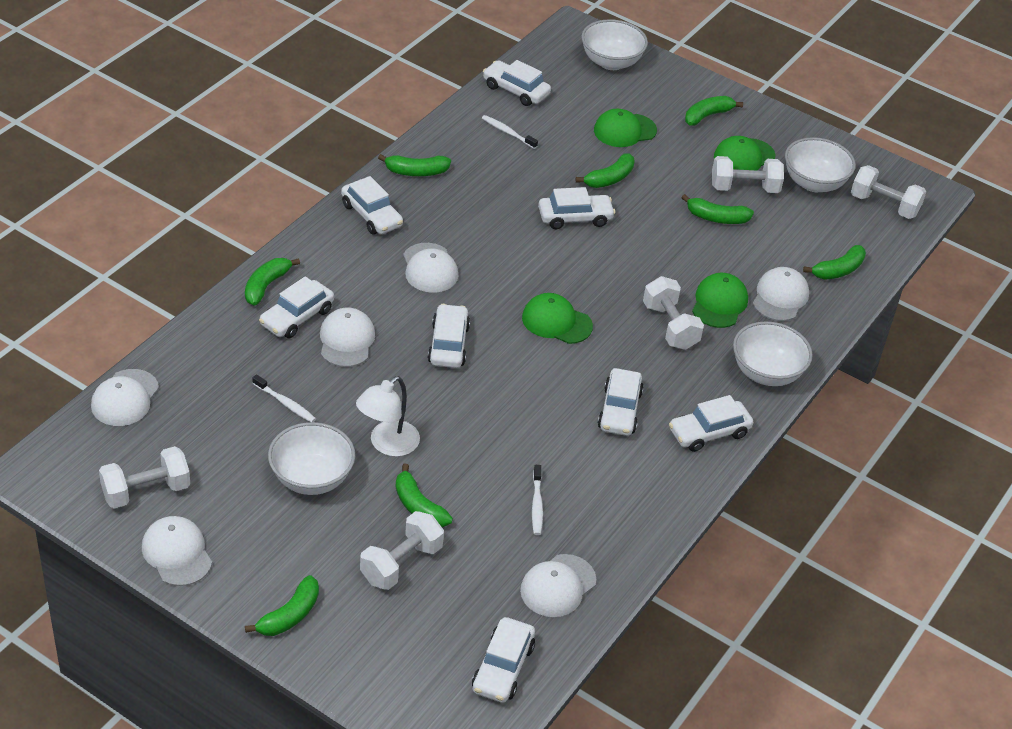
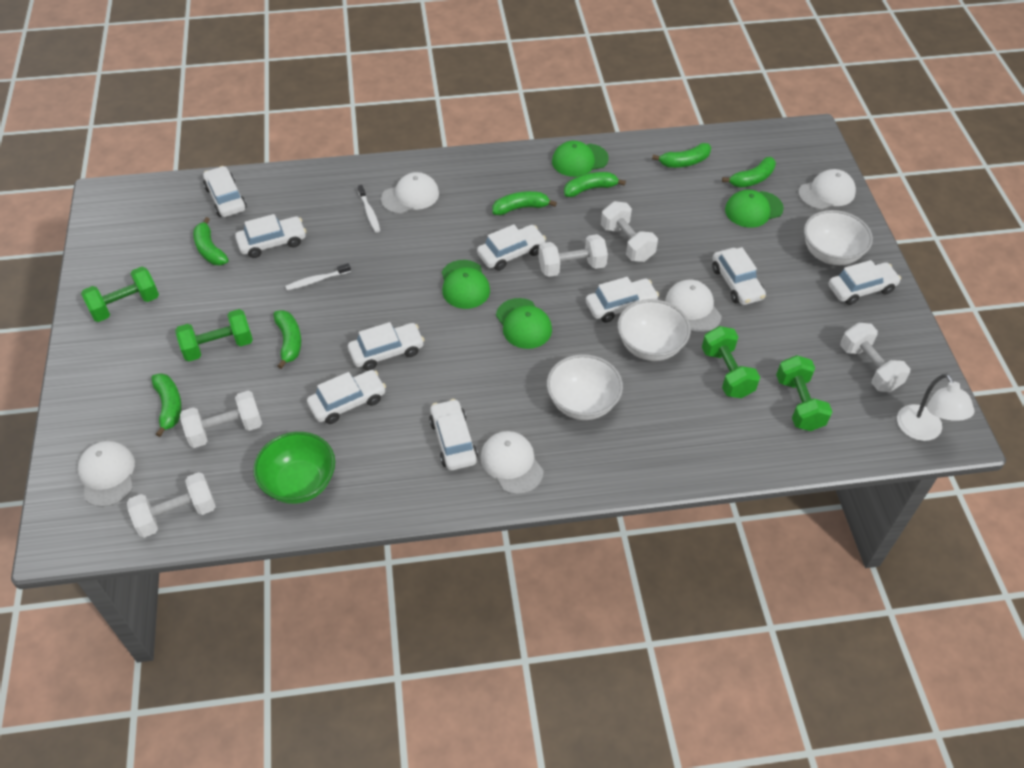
green banana: [245,258,300,306] [245,575,319,636] [378,154,451,176] [396,464,453,527] [576,153,635,188] [681,194,754,224] [685,96,743,126] [803,245,866,280] = 8 -> [151,373,182,437] [193,217,229,265] [273,310,301,369] [493,191,557,215] [564,172,626,197] [652,143,711,168] [722,157,776,188] = 7
green bowl: none = 0 -> [253,432,335,504] = 1
green dumbbell: none = 0 -> [81,267,159,322] [175,309,253,362] [702,326,760,398] [776,355,832,431] = 4
white bowl: [268,422,355,495] [581,19,648,70] [733,321,813,386] [785,137,856,192] = 4 -> [547,354,623,420] [617,299,691,361] [804,210,873,265] = 3
white cap: [91,369,159,426] [142,516,212,586] [320,307,375,367] [403,243,458,293] [520,554,596,617] [753,267,809,321] = 6 -> [77,441,135,507] [381,172,439,214] [480,431,544,494] [665,280,722,333] [798,169,856,210] = 5
white car: [259,276,334,338] [341,176,403,235] [428,304,470,368] [472,617,535,703] [483,60,551,106] [538,187,615,229] [598,368,644,436] [669,395,753,452] = 8 -> [203,166,247,217] [235,214,306,258] [307,370,386,424] [348,322,425,370] [429,399,478,470] [477,224,546,271] [586,277,659,323] [712,247,766,305] [828,260,901,305] = 9
white toothbrush: [252,374,316,422] [482,115,538,149] [532,465,543,535] = 3 -> [285,263,351,290] [358,185,380,232] = 2

